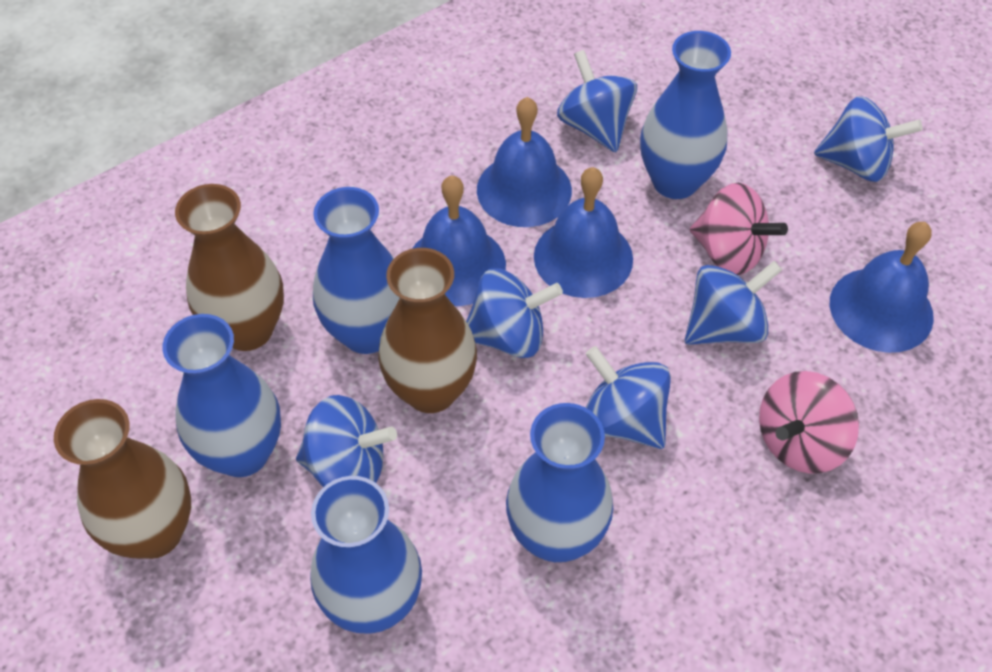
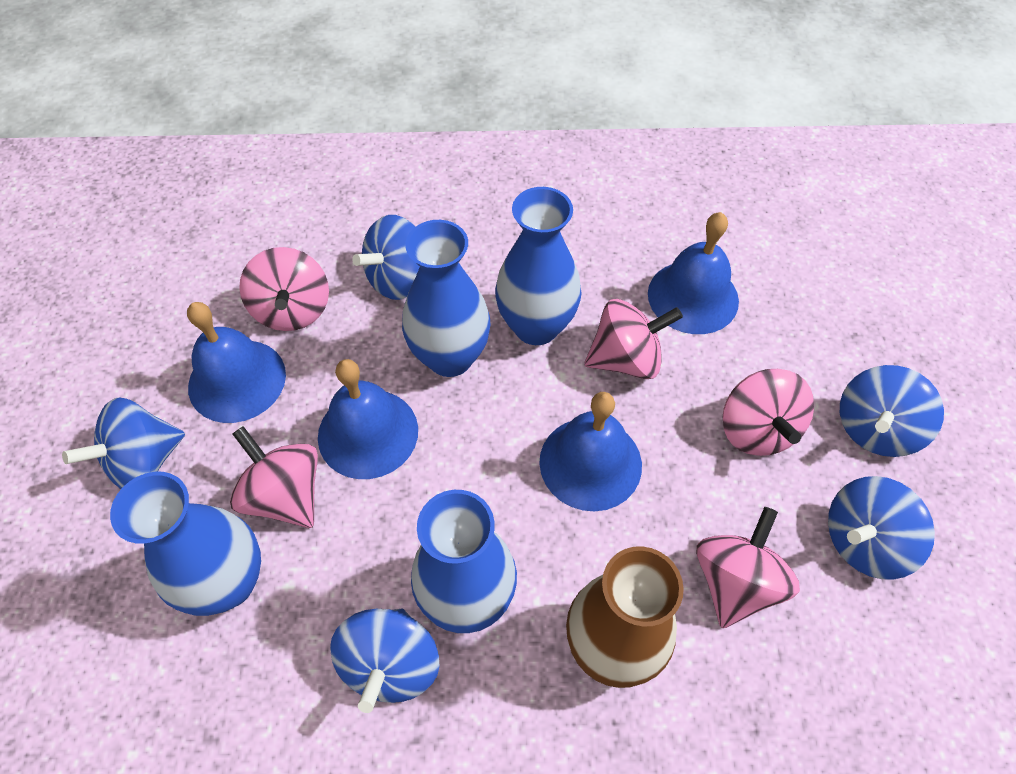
blue spinning top: [296,395,397,487] [466,268,563,358] [557,50,637,152] [586,346,671,449] [685,261,782,345] [814,96,923,182] = 6 -> [62,398,185,489] [330,609,440,713] [352,215,420,300] [828,476,935,580] [840,365,944,457] = 5
blue vase: [163,314,281,477] [310,476,422,634] [313,187,400,354] [506,403,614,562] [640,31,731,199] = 5 -> [110,472,261,616] [402,220,490,377] [411,490,517,633] [495,187,582,345] = 4
brown vase: [54,399,191,559] [175,184,284,351] [378,248,477,413] = 3 -> [566,546,684,688] = 1
pink spinning top: [690,183,788,275] [759,371,859,474] = 2 -> [230,426,318,528] [239,247,329,331] [584,299,683,379] [696,507,800,628] [722,369,814,456] = 5

